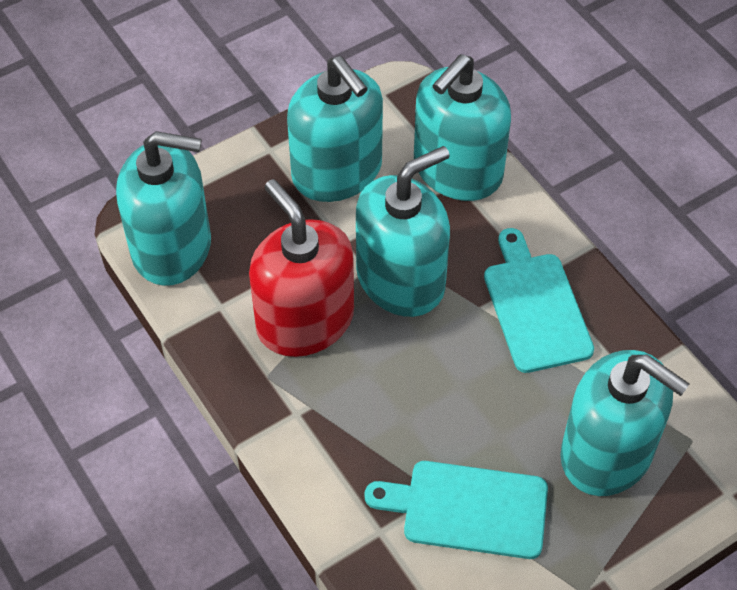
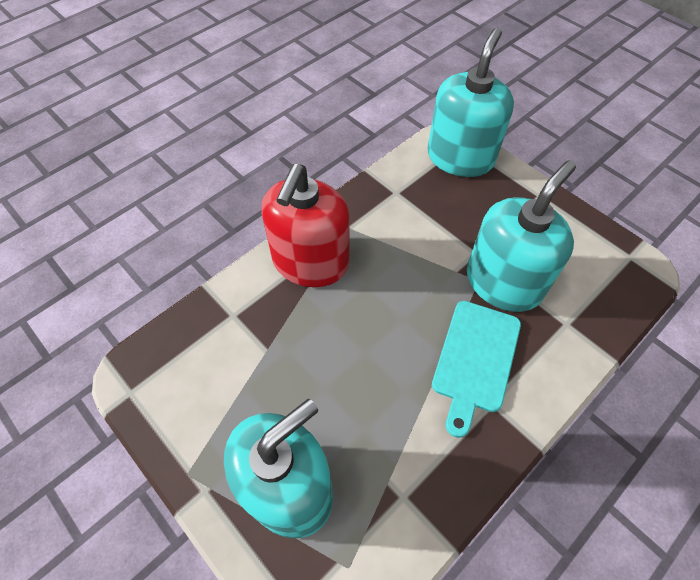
turquoise cutting board: [365,461,548,559] [484,228,594,373] = 2 -> [432,301,521,438] = 1
turquoise soap dispenser: [116,131,211,286] [287,56,383,202] [356,146,450,317] [414,54,511,201] [560,350,689,496] = 5 -> [224,399,333,539] [428,28,514,177] [467,160,576,312] = 3

